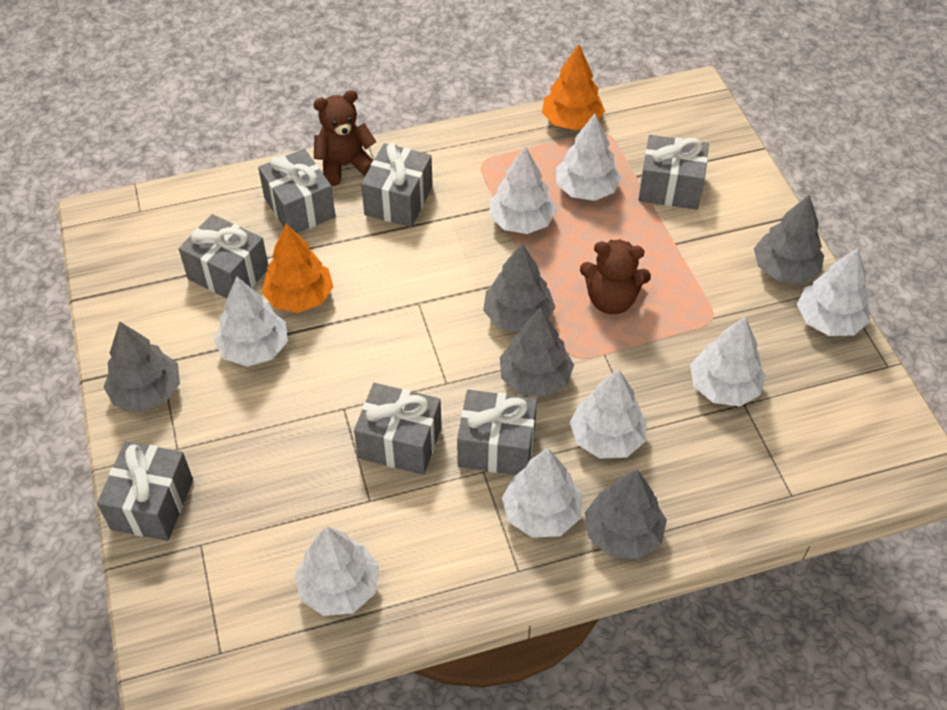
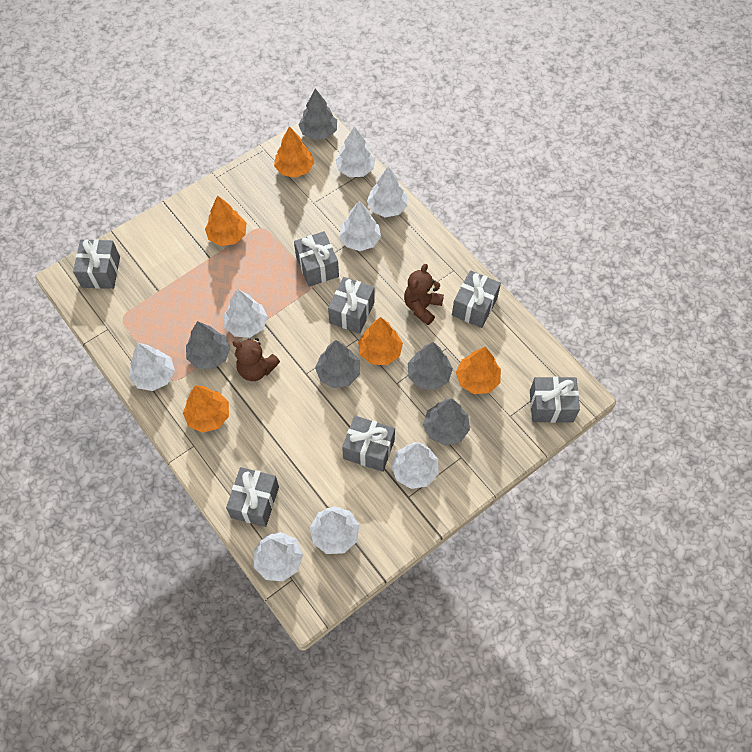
orange tree: [262,224,333,313] [542,44,605,130] = 2 -> [183,385,229,433] [205,195,247,246] [274,126,314,178] [358,317,403,365] [456,347,501,394] = 5

